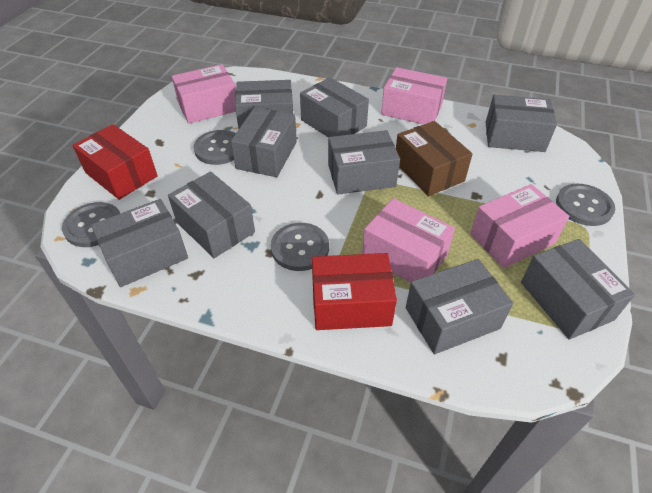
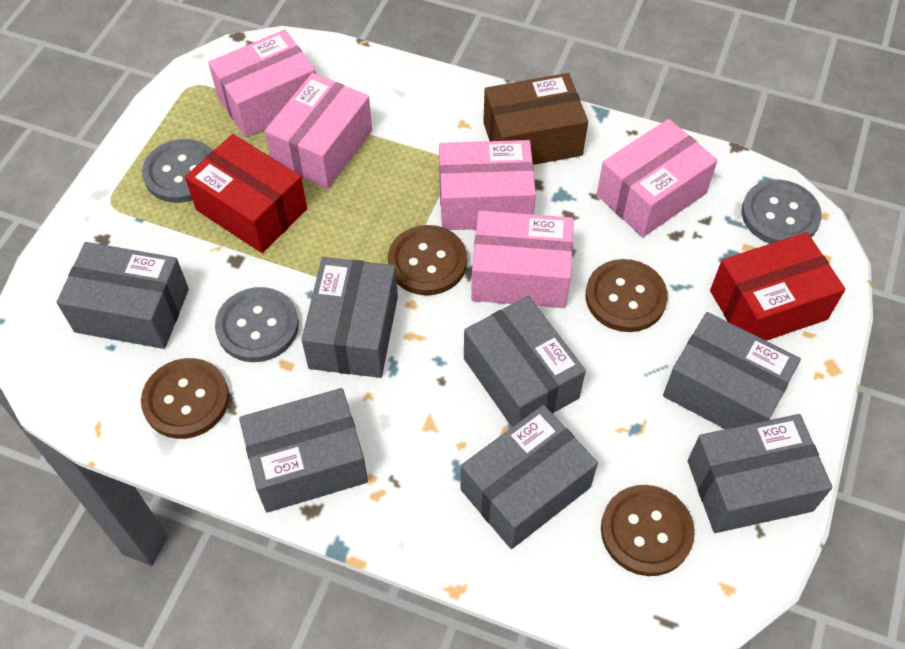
brown button: none = 0 -> [141,358,229,439] [388,225,467,295] [586,259,668,332] [601,485,695,576] = 4
grey box: [91,199,188,287] [168,172,255,258] [231,107,297,177] [235,80,293,129] [300,77,369,138] [328,130,400,195] [406,259,513,354] [486,95,557,152] [521,239,635,340] = 9 -> [57,242,189,349] [239,388,368,513] [301,257,398,378] [461,405,598,549] [464,296,586,427] [663,312,801,429] [687,414,832,533] = 7
grey button: [62,202,120,247] [194,130,236,165] [271,223,329,271] [556,184,615,226] = 4 -> [142,139,213,203] [215,287,299,362] [741,180,822,244] = 3
pink box: [172,64,236,124] [362,198,455,283] [381,67,447,125] [470,184,569,268] = 4 -> [208,30,316,138] [265,73,372,189] [439,140,536,230] [471,211,574,308] [597,119,717,237] = 5

